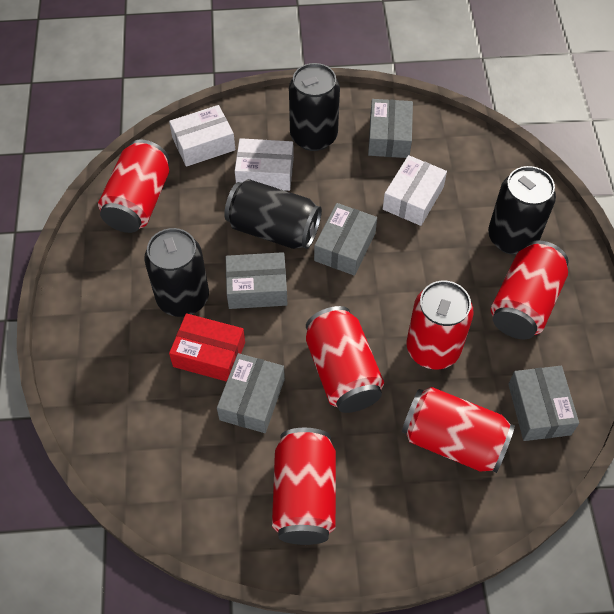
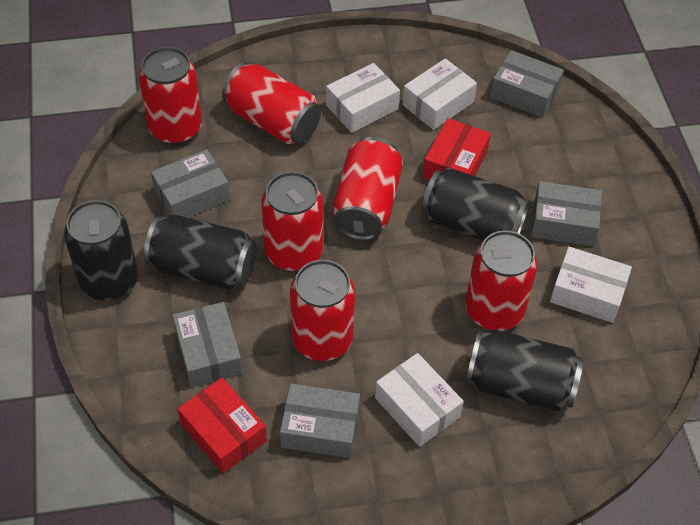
red box: [169,313,245,382] = 1 -> [178,378,267,473] [423,118,491,180] = 2
white box: [169,105,235,167] [235,138,294,191] [383,155,447,226] = 3 -> [326,63,400,133] [375,353,464,447] [402,58,477,130] [550,247,632,323] = 4

